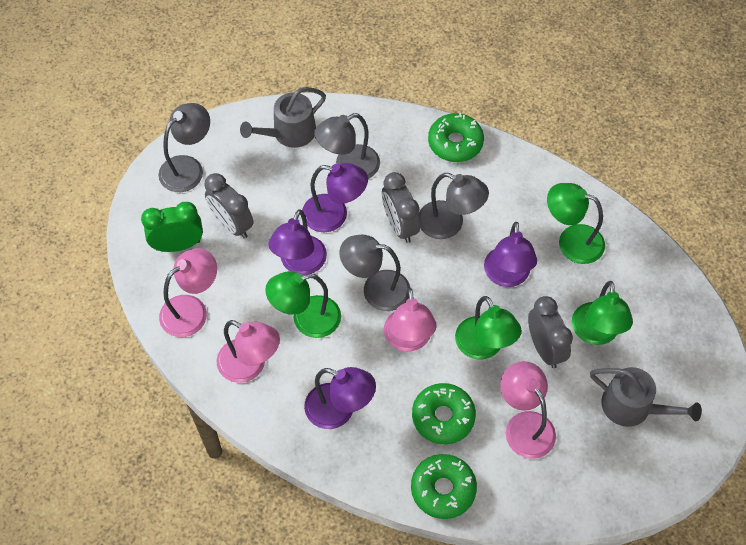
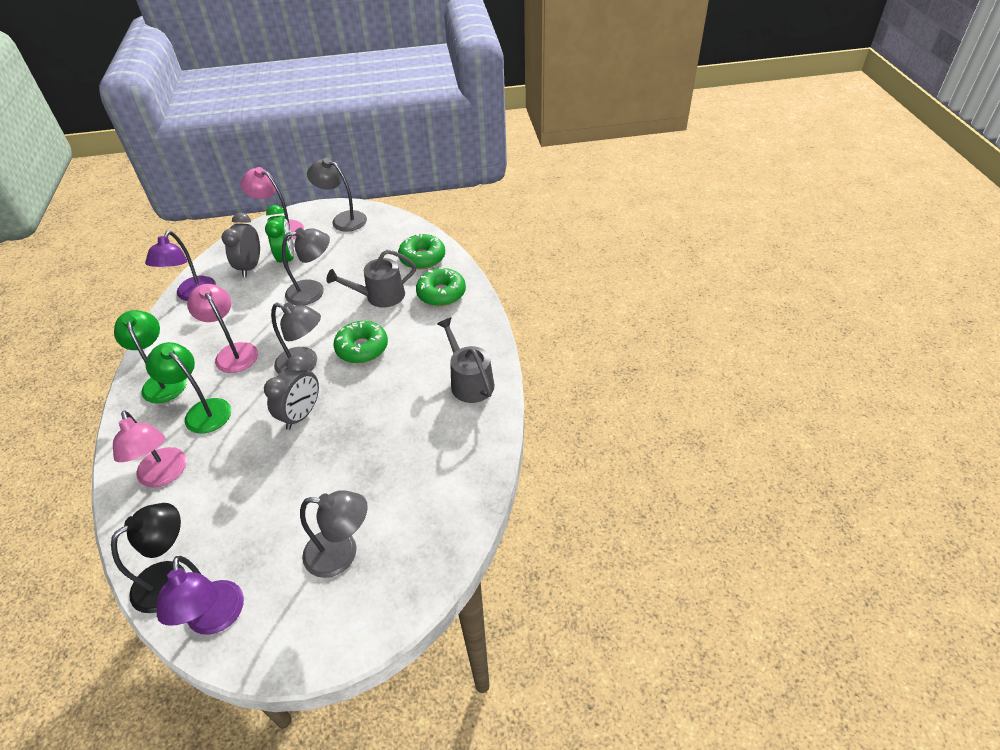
black lamp: none = 0 -> [111,503,186,613] = 1
green lamp: [265,271,341,338] [455,296,521,360] [547,183,605,264] [572,281,633,345] = 4 -> [114,310,187,403] [145,342,231,434] = 2
grey clock: [204,173,254,239] [382,172,420,243] [528,296,573,368] = 3 -> [222,213,260,277] [264,355,319,430] = 2
pink lamp: [159,248,217,337] [217,320,280,383] [384,288,436,351] [500,361,556,459] = 4 -> [113,410,187,487] [187,284,258,373] [240,167,304,239] = 3
purple lamp: [269,209,327,275] [302,163,368,232] [304,367,376,429] [484,222,537,287] = 4 -> [145,231,216,301] [157,556,244,635] = 2

